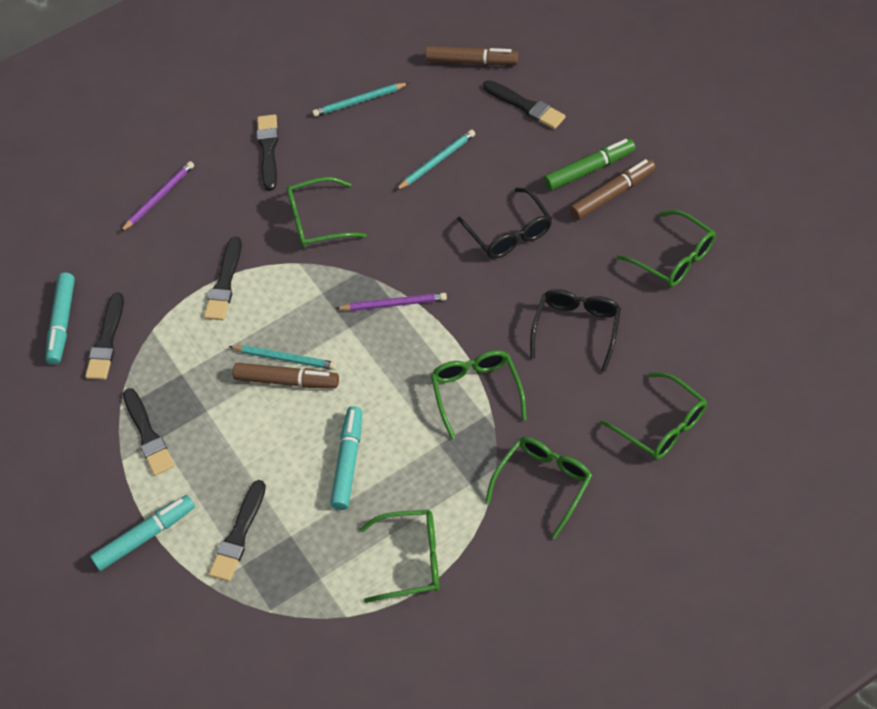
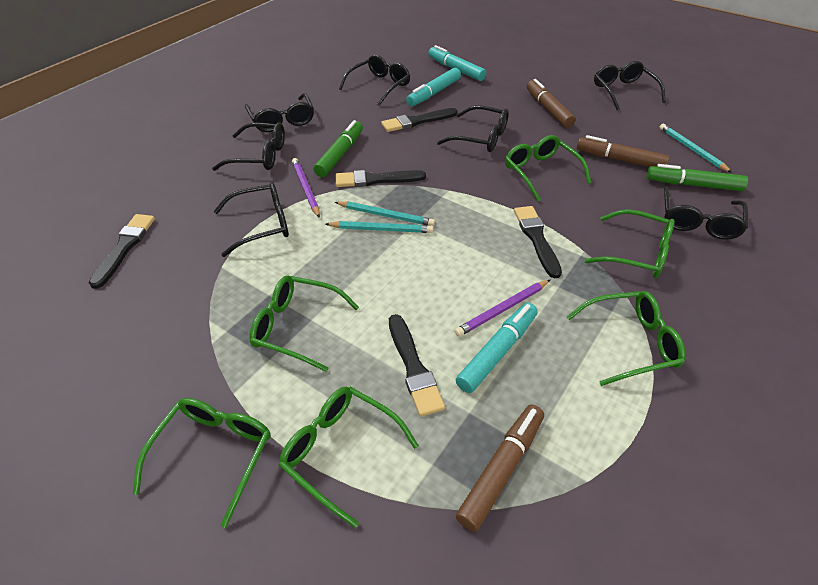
black brush: [85,293,124,380] [123,388,174,476] [204,237,242,320] [209,480,266,582] [257,114,278,191] [483,80,566,129] = 6 -> [89,214,155,289] [335,170,426,187] [381,108,458,132] [389,314,445,416] [514,206,562,278] = 5
black glasses: [457,187,552,259] [530,289,621,372] = 2 -> [212,122,285,171] [213,182,289,257] [245,93,314,132] [339,54,410,106] [437,105,509,152] [594,61,666,110] [664,186,748,240] = 7
green marker: [544,138,636,190] = 1 -> [314,120,363,177] [647,164,748,191] = 2

